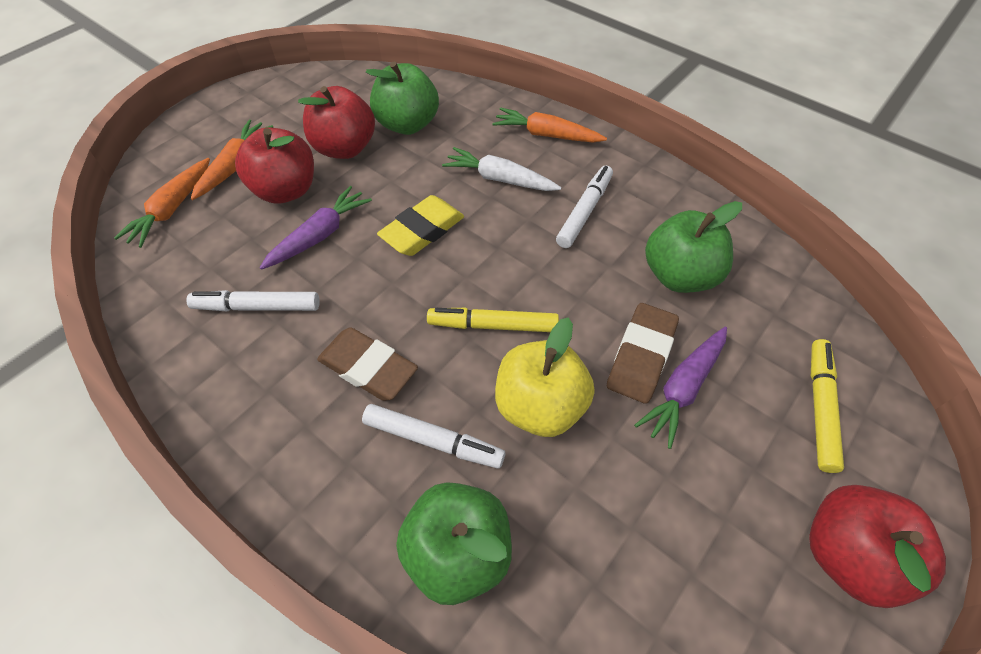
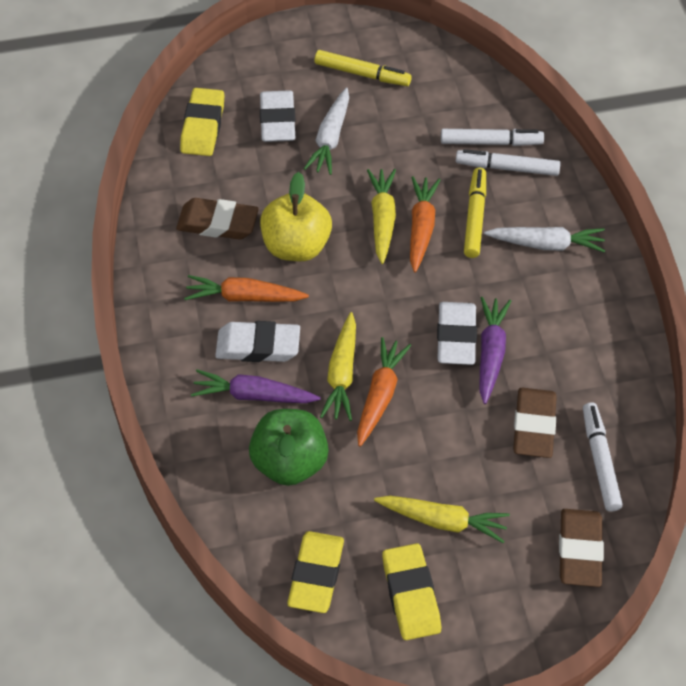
brown eraser: [317,327,418,401] [607,303,679,404] = 2 -> [176,198,259,240] [513,388,557,458] [559,509,604,587] = 3
green apple: [366,61,439,135] [396,482,512,605] [645,201,742,293] = 3 -> [249,409,329,486] = 1
red apple: [235,128,314,203] [298,86,375,159] [809,485,946,608] = 3 -> none = 0
white carrot: [442,147,561,191] = 1 -> [304,87,349,175] [484,227,605,253] = 2
white eraser: none = 0 -> [215,321,300,362] [260,90,295,142] [437,302,477,365] = 3
yellow carrot: none = 0 -> [320,312,356,421] [367,169,396,264] [374,496,510,543] = 3
yellow eraser: [377,195,464,256] = 1 -> [180,88,224,156] [287,531,344,613] [382,543,441,640] = 3

